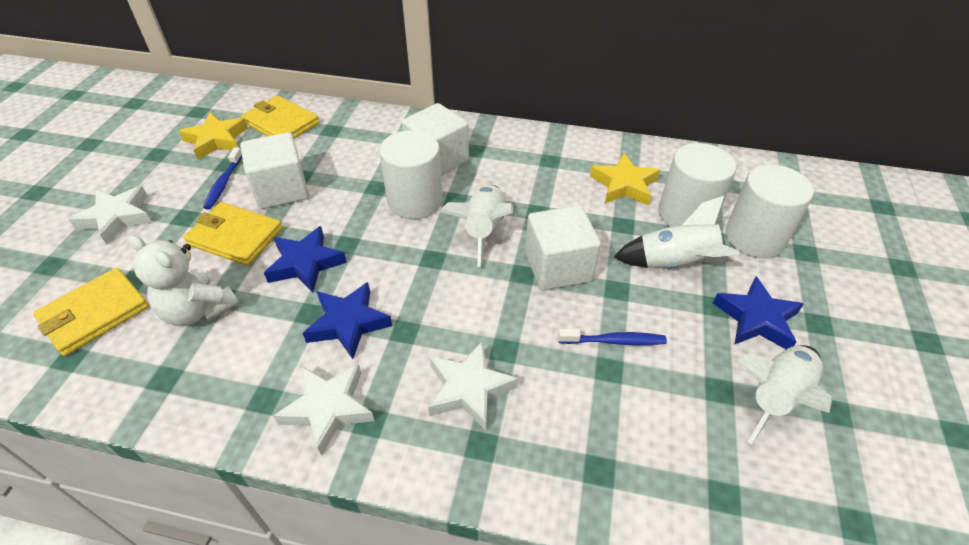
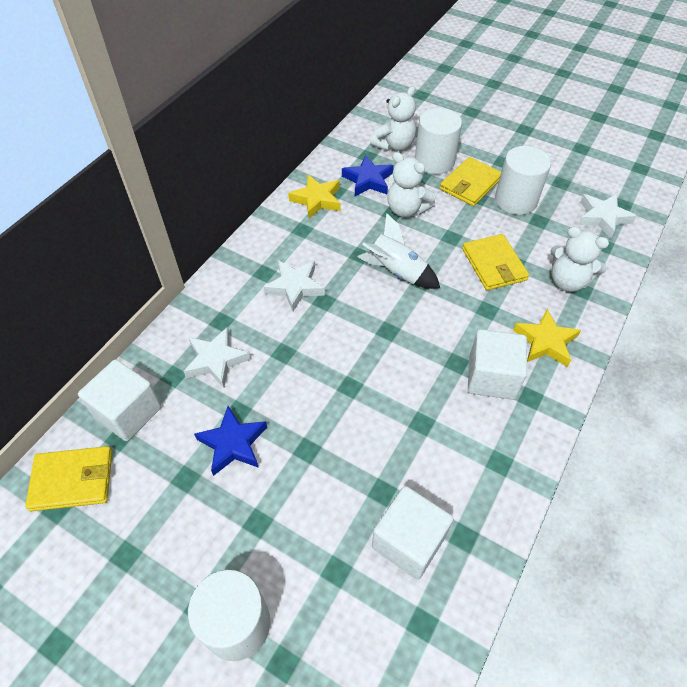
blue star: [264,226,347,293] [303,282,392,359] [713,276,804,349] = 3 -> [194,406,267,476] [342,155,394,196] = 2
blue toothbrush: [203,147,242,210] [558,329,667,345] = 2 -> none = 0
white rocket: [440,185,513,267] [614,196,740,269] [734,345,832,444] = 3 -> [358,213,440,289] = 1
white teddy bear: [129,235,239,326] = 1 -> [370,86,416,151] [387,152,435,217] [550,226,609,292] = 3

